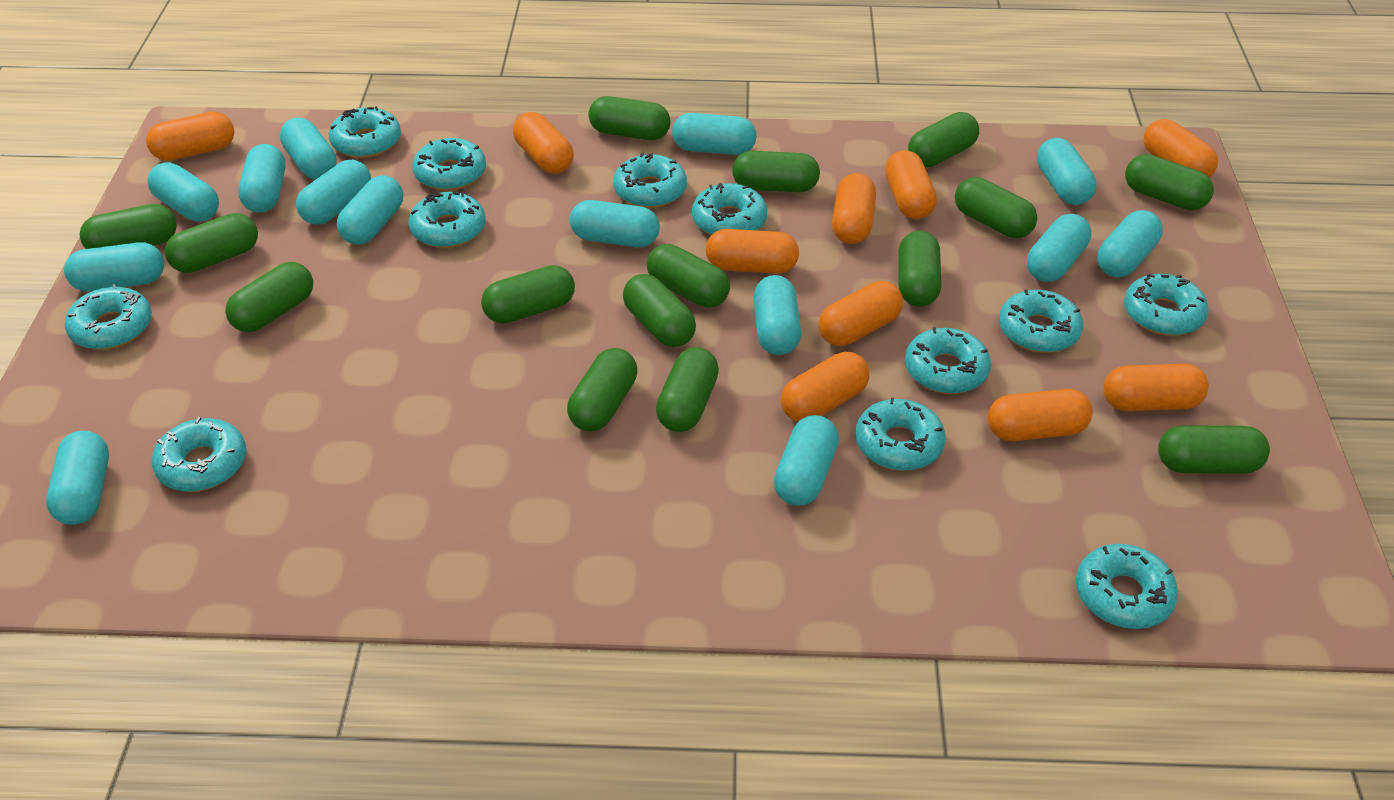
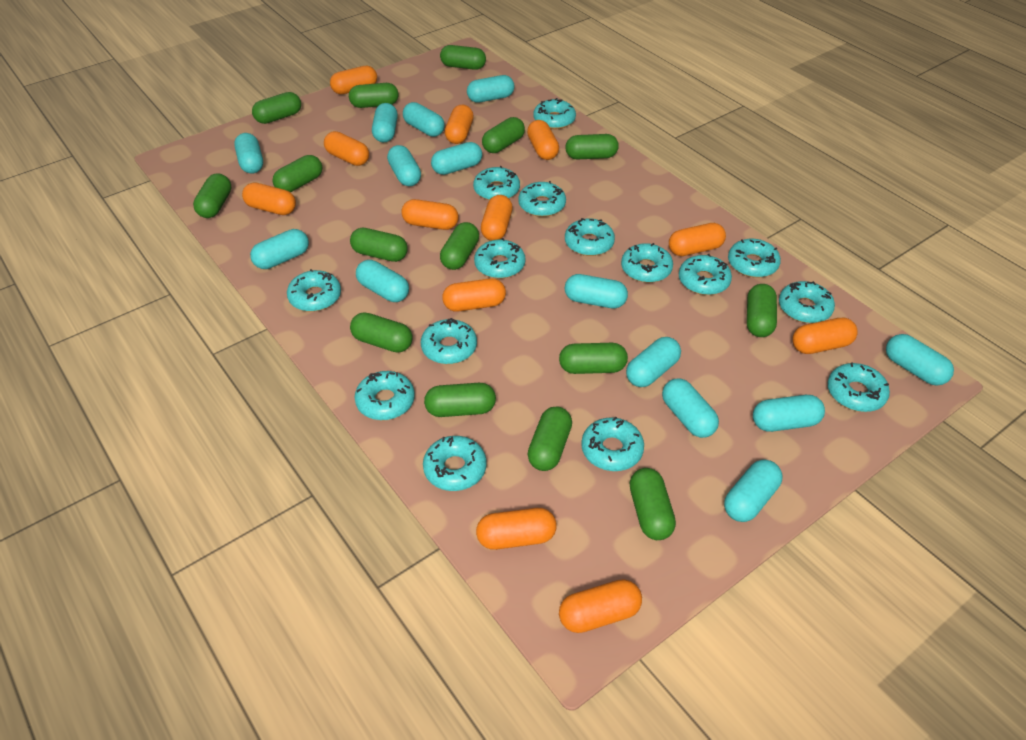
orange capsule: [146,112,234,161] [513,112,573,174] [706,229,799,274] [781,352,869,422] [818,281,903,346] [832,173,876,244] [885,150,937,219] [987,389,1093,441] [1103,364,1209,411] [1144,119,1218,178] = 10 -> [242,182,296,215] [324,131,369,166] [330,66,377,94] [401,199,459,230] [442,278,506,312] [445,105,474,144] [476,508,557,550] [481,195,513,241] [527,120,559,160] [559,579,642,633] [669,223,726,256] [793,318,858,354] = 12
turquoise donut: [65,284,152,350] [152,417,246,492] [329,106,401,158] [408,192,486,248] [412,138,486,190] [613,153,687,208] [692,183,767,235] [855,397,946,471] [905,327,991,394] [999,289,1083,353] [1076,544,1178,629] [1124,274,1209,336] = 12 -> [287,269,341,312] [355,371,415,420] [421,318,477,364] [423,436,487,491] [473,166,520,200] [474,238,525,279] [518,181,566,217] [533,98,576,129] [565,218,615,256] [581,416,644,471] [621,243,673,283] [679,254,732,295] [728,239,781,278] [779,281,835,323] [828,362,890,412] = 15

